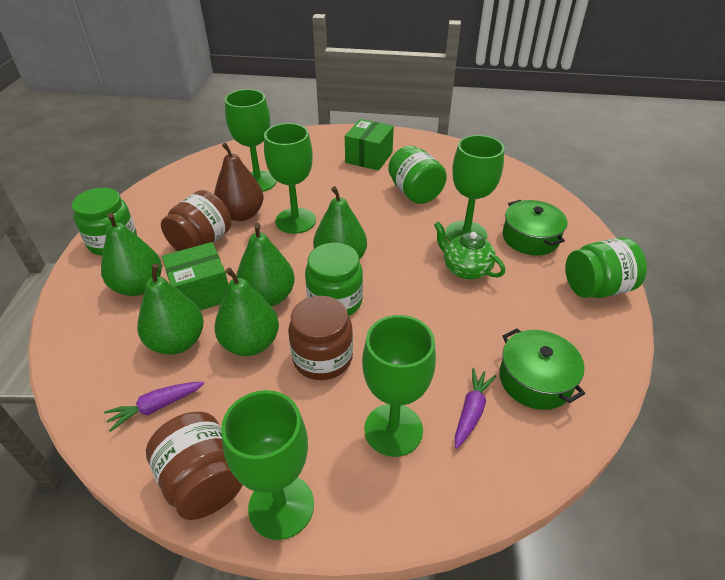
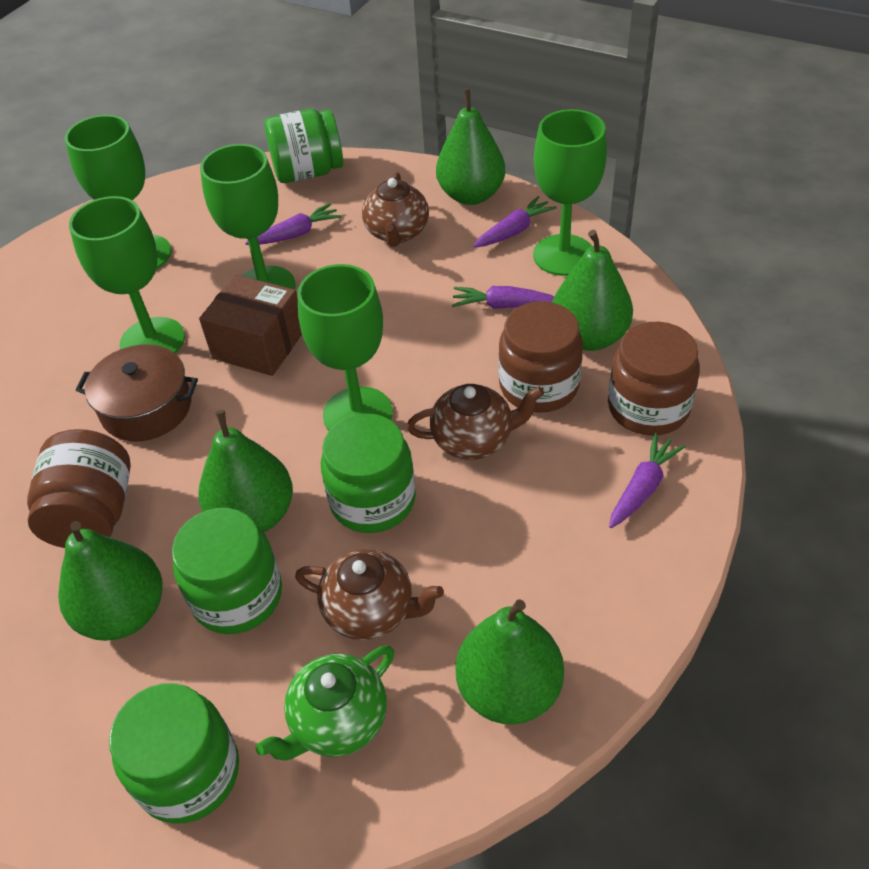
brown box: none = 0 -> [199,274,302,376] = 1
brown pear: [214,143,264,221] = 1 -> none = 0
brown pot: none = 0 -> [76,344,198,441] = 1
brown teapot: none = 0 -> [295,549,444,640] [362,172,429,247] [407,384,544,460] = 3
green box: [162,242,228,311] [345,119,394,170] = 2 -> none = 0
green pot: [499,328,585,410] [503,200,568,256] = 2 -> none = 0
purple carrot: [104,382,204,432] [455,368,496,448] = 2 -> [245,203,342,245] [452,286,555,309] [473,196,557,248] [609,433,686,528] = 4

